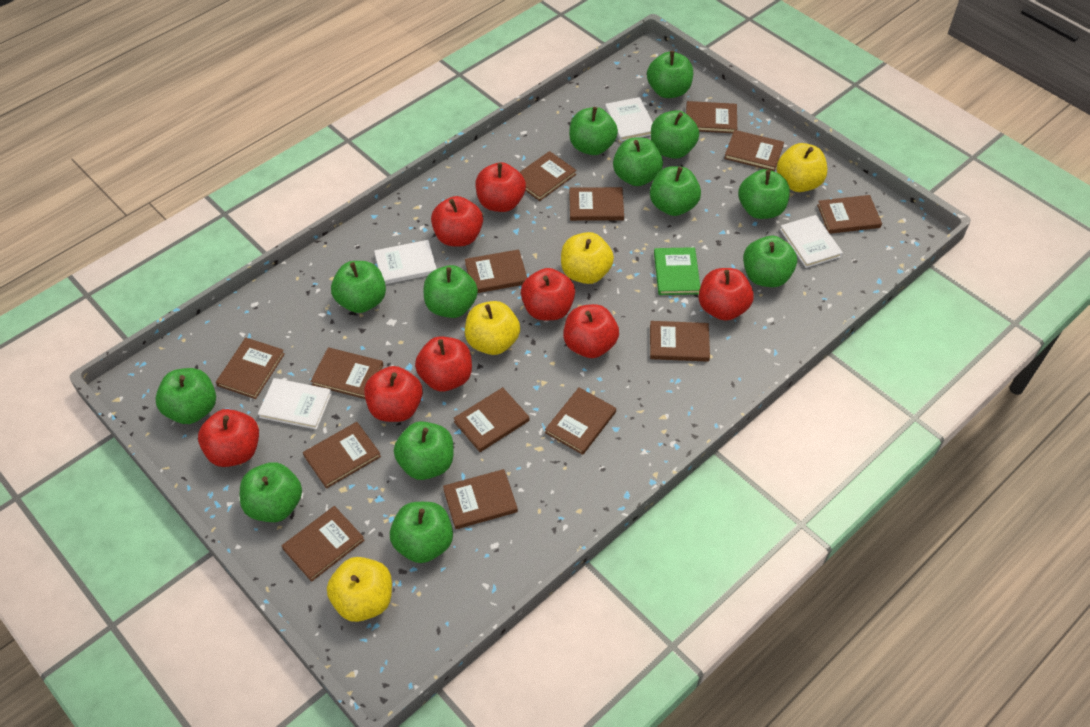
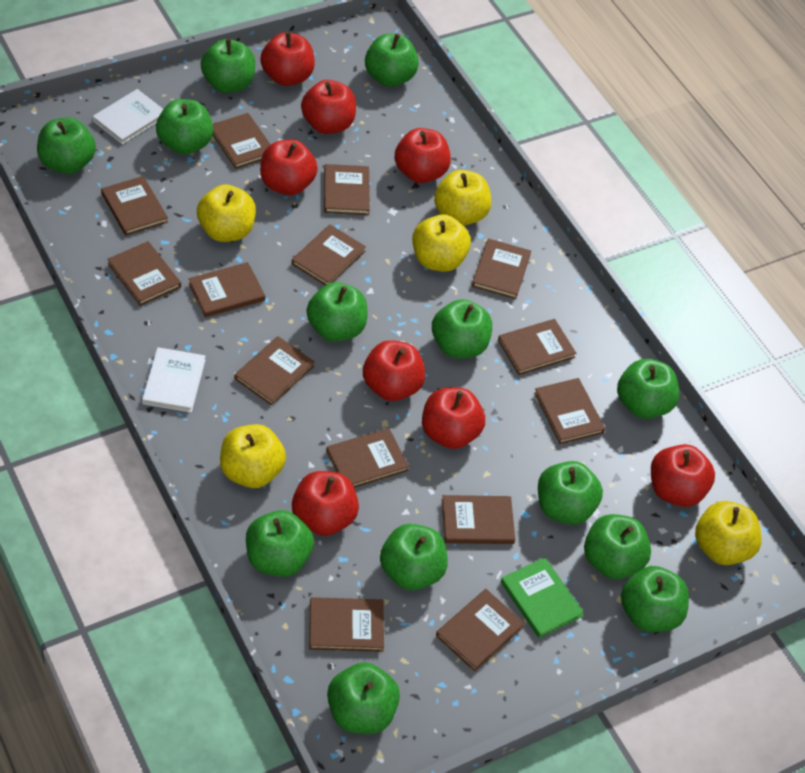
white book: [258,378,332,430] [374,240,437,284] [605,97,653,142] [780,215,843,268] = 4 -> [93,89,163,144] [142,347,205,412] = 2
yellow apple: [327,557,392,622] [465,301,520,355] [561,232,614,284] [777,143,827,192] = 4 -> [197,184,256,242] [220,424,286,488] [412,214,471,272] [434,170,491,226] [695,501,762,565] = 5

